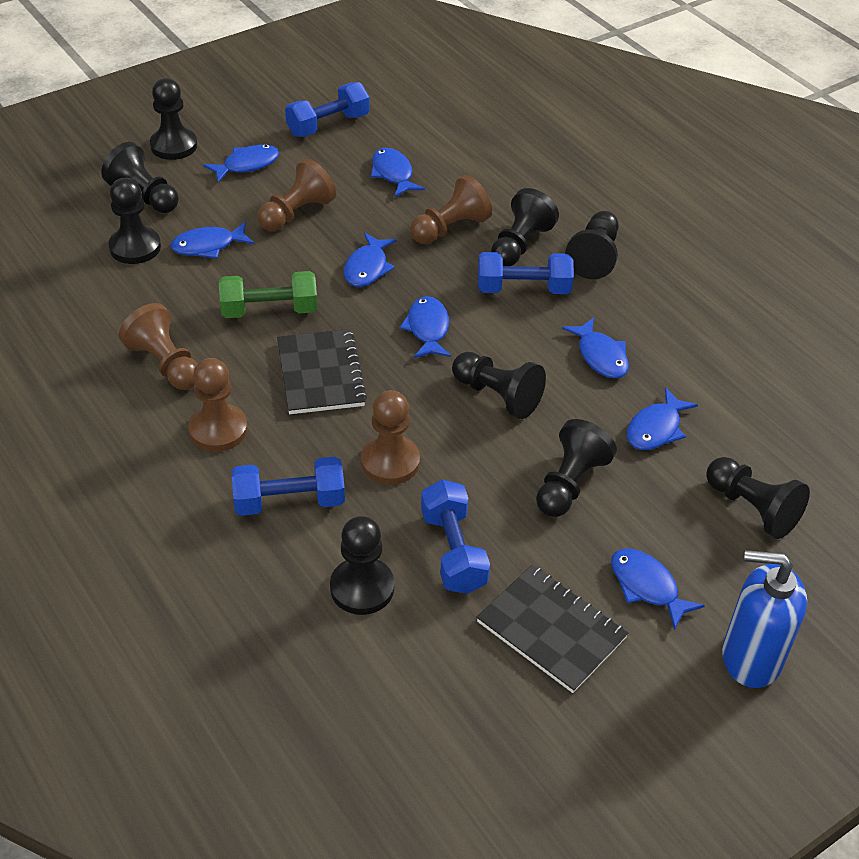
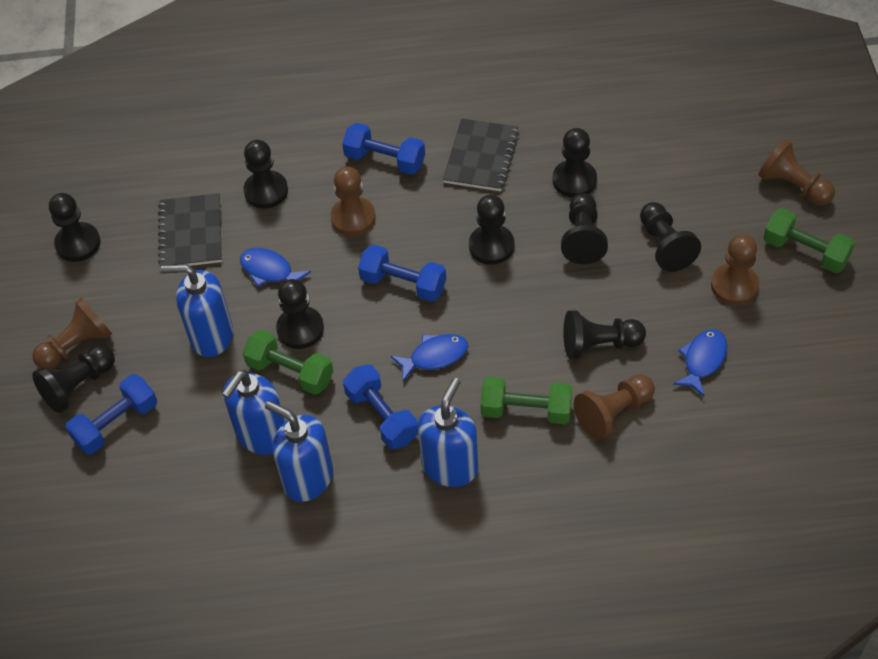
blue fish: [170,222,254,258] [203,145,279,182] [344,233,397,287] [371,148,425,197] [400,296,451,358] [562,317,629,378] [611,549,705,630] [627,387,698,450] = 8 -> [240,248,311,287] [391,334,468,382] [673,329,727,396] = 3
blue soap dispenser: [722,550,807,688] = 1 -> [161,264,233,357] [222,370,285,455] [265,401,333,502] [417,378,478,487] = 4
green dumbbell: [219,271,318,318] = 1 -> [243,330,333,395] [480,377,572,424] [764,208,855,273] = 3

